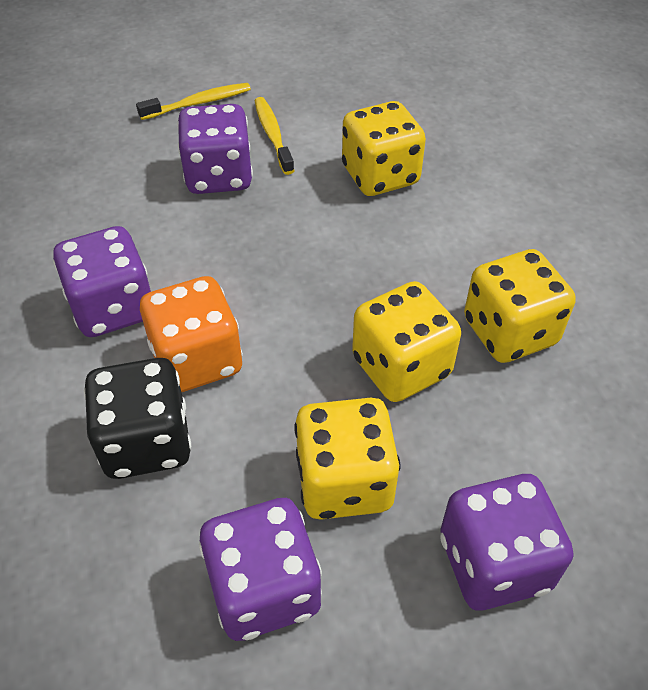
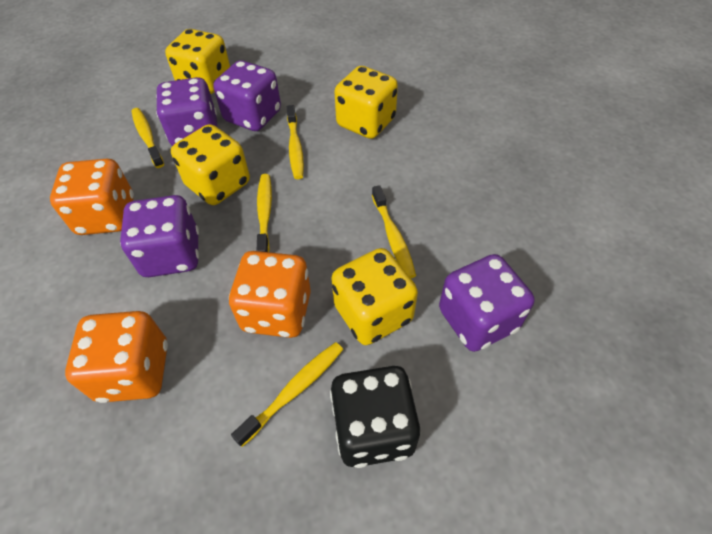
orange dice: [140,276,243,392] = 1 -> [50,159,134,235] [65,311,168,403] [229,251,311,338] = 3
yellow toothbrush: [136,83,251,120] [254,97,294,175] = 2 -> [132,108,164,168] [231,342,343,447] [256,174,272,252] [287,105,304,179] [372,185,416,278] = 5

